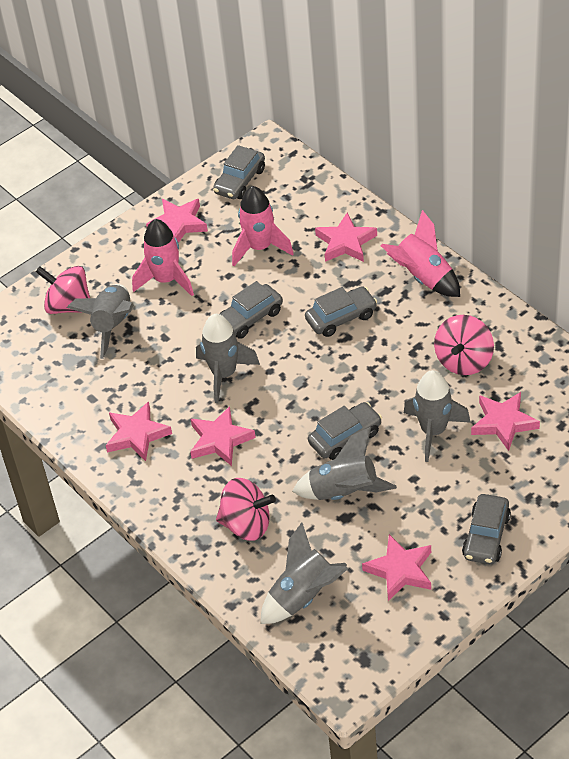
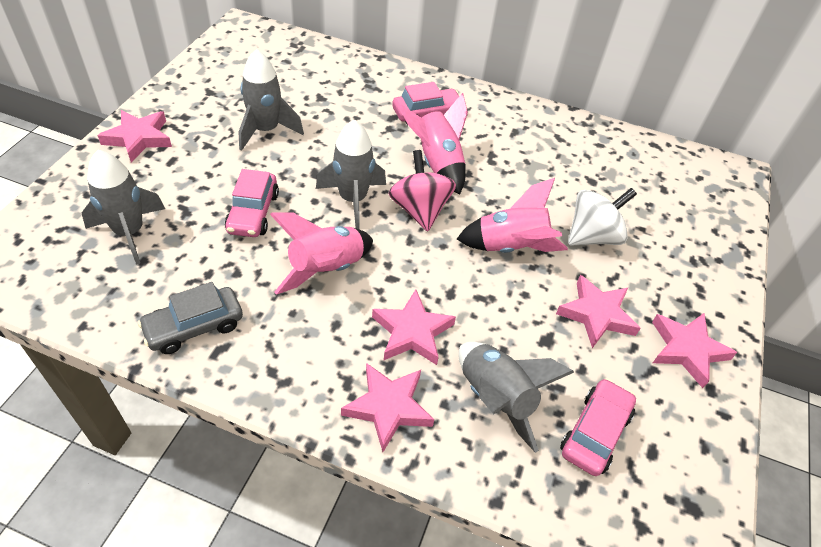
grey car: [213,145,265,199] [220,281,283,339] [305,286,377,337] [308,402,382,460] [462,494,511,564] = 5 -> [138,282,243,354] = 1
grey rocket: [67,284,133,359] [196,314,260,403] [260,522,349,624] [292,427,397,500] [404,370,471,462] = 5 -> [82,150,165,265] [239,49,304,151] [316,120,386,229] [458,342,574,453] = 4
pink car: none = 0 -> [225,169,279,237] [392,82,459,125] [560,378,636,476] = 3
pink spinning top: [36,266,90,314] [216,478,276,541] [434,315,494,375] = 3 -> [388,150,456,232] = 1
pink star: [106,401,172,461] [146,199,208,243] [190,406,256,466] [315,213,377,262] [362,534,431,601] [471,392,540,451] = 6 -> [97,110,172,162] [341,363,434,452] [372,289,456,365] [556,275,641,348] [652,313,738,388] = 5
white spinning top: none = 0 -> [568,188,637,246] = 1

